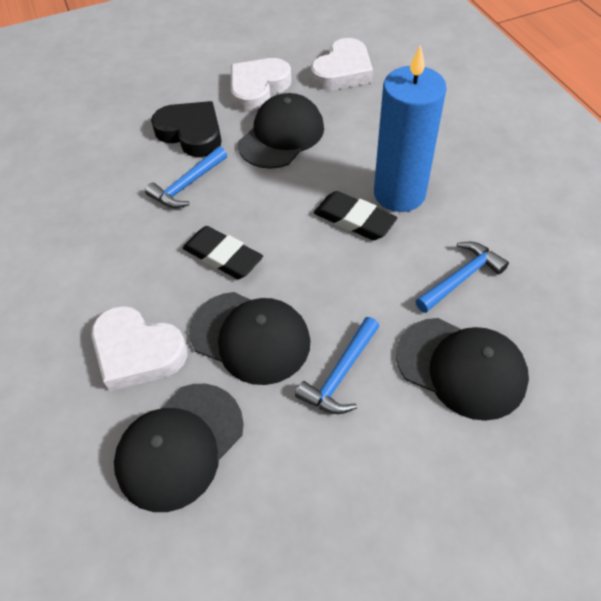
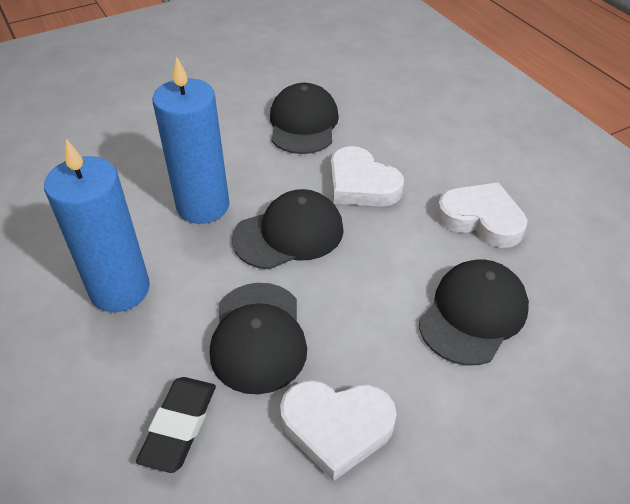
black eraser: [183,226,263,279] [314,191,397,240] = 2 -> [136,377,216,473] = 1
black heart: [151,101,222,157] = 1 -> none = 0
blue candle: [374,44,447,212] = 1 -> [44,139,150,312] [152,57,229,224] = 2
blue hammer: [145,146,227,208] [295,317,380,414] [416,241,509,313] = 3 -> none = 0

